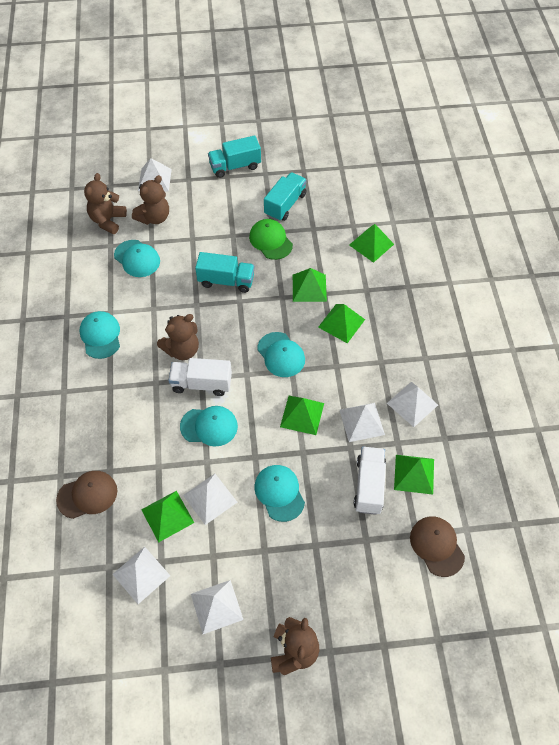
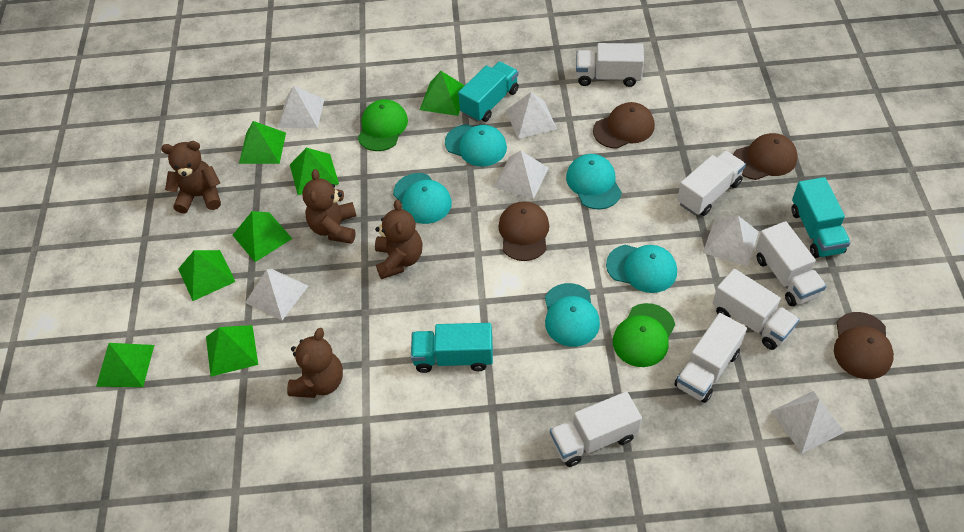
brown cap: [56,471,117,519] [410,516,465,577] = 2 -> [498,201,549,261] [593,102,655,149] [733,133,798,180] [834,312,894,379] = 4
green cap: [249,219,293,260] = 1 -> [358,99,408,151] [613,303,675,367] = 2
green pyramid: [141,491,194,542] [280,396,324,435] [293,268,327,302] [318,304,365,343] [349,224,394,263] [394,455,434,494] = 6 -> [96,343,154,387] [178,250,235,301] [206,325,258,377] [233,211,292,262] [239,121,286,164] [290,148,339,195] [420,71,465,116] = 7
white truck: [168,358,232,396] [354,447,386,515] = 2 -> [550,391,642,467] [576,43,644,87] [674,313,747,403] [677,151,746,216] [713,269,800,350] [756,221,826,306] = 6

